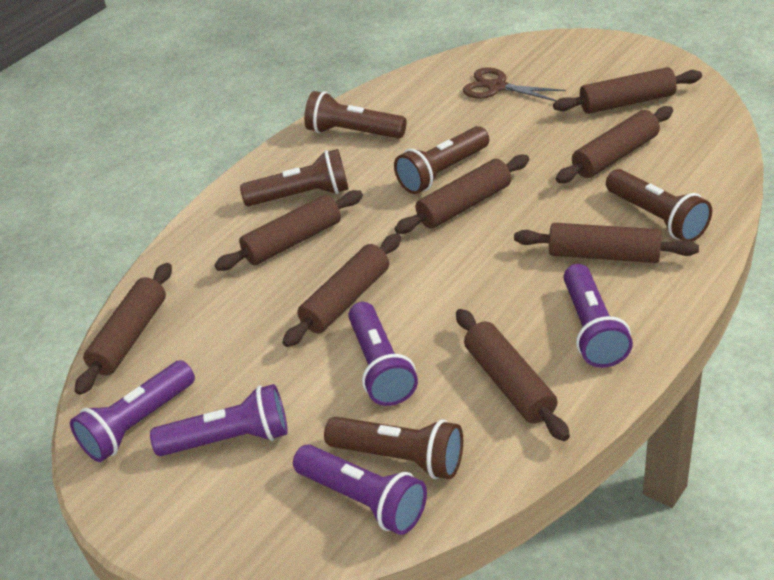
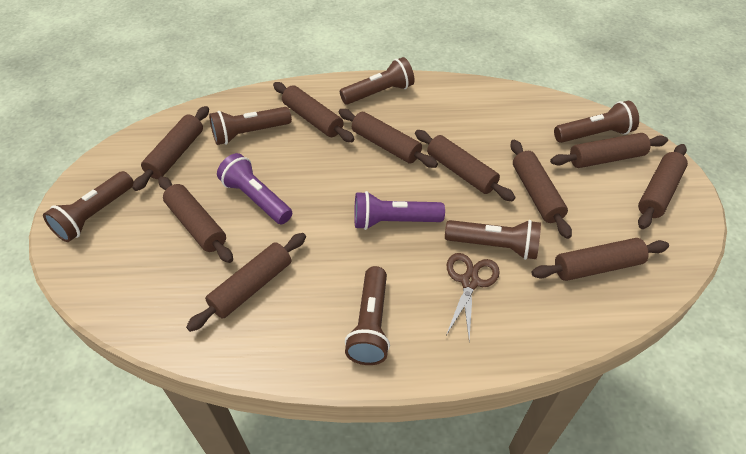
brown flashlight: [240,149,349,206] [304,91,407,138] [324,417,463,479] [394,126,489,194] [606,169,712,242] = 5 -> [43,171,134,242] [209,107,292,145] [340,57,415,105] [345,266,390,365] [445,220,541,260] [554,101,639,143] = 6
brown rolling pin: [75,263,172,395] [214,190,363,271] [282,233,401,347] [395,154,529,234] [456,309,570,441] [514,223,699,263] [553,67,702,114] [556,106,673,183] = 8 -> [133,106,209,191] [158,176,233,263] [186,233,306,332] [273,82,355,142] [338,109,438,168] [415,130,516,202] [510,140,572,239] [532,238,669,281] [550,133,668,168] [638,144,688,229] = 10
purple flashlight: [70,360,195,462] [150,384,288,456] [293,444,427,535] [348,302,418,406] [563,264,633,368] = 5 -> [217,153,292,224] [354,191,445,230] = 2

